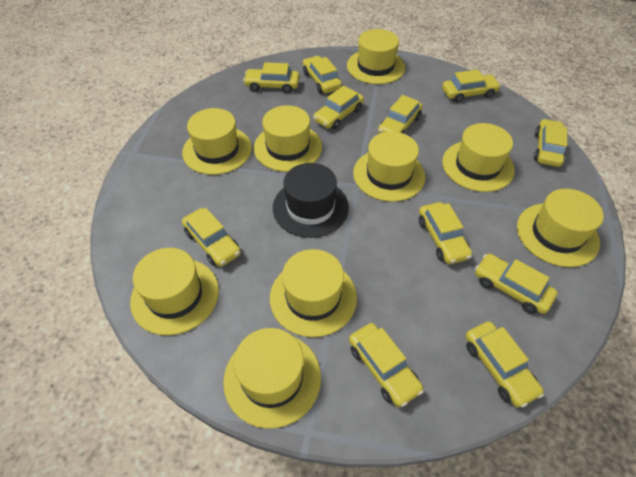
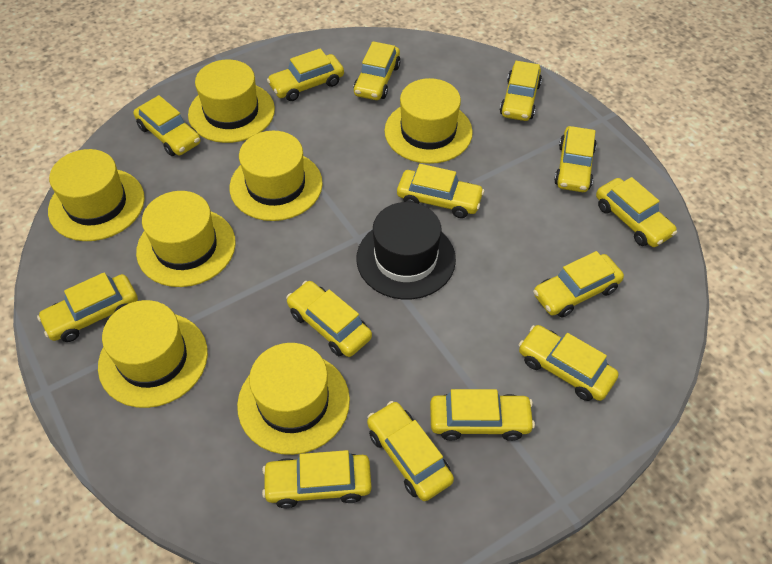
yellow car: [182,208,241,267] [243,62,299,93] [303,56,342,93] [313,86,364,129] [349,323,424,407] [378,95,423,134] [419,202,472,264] [442,69,501,103] [466,321,544,408] [475,254,558,314] [534,119,567,167] = 11 -> [37,272,138,342] [134,95,201,156] [262,450,372,508] [267,48,344,101] [286,281,372,357] [353,41,401,100] [367,401,454,501] [397,164,485,218] [430,389,535,441] [500,61,542,121] [519,325,619,401] [533,251,624,318] [554,126,597,192] [596,177,677,247] = 14
yellow hat: [130,248,219,335] [182,108,252,175] [223,328,321,429] [254,105,322,172] [270,249,357,337] [347,29,405,84] [353,131,425,202] [442,123,515,192] [517,189,604,267] = 9 -> [48,149,145,241] [98,300,208,408] [136,191,236,287] [188,60,275,143] [229,131,323,221] [237,343,350,455] [384,78,473,164] = 7

